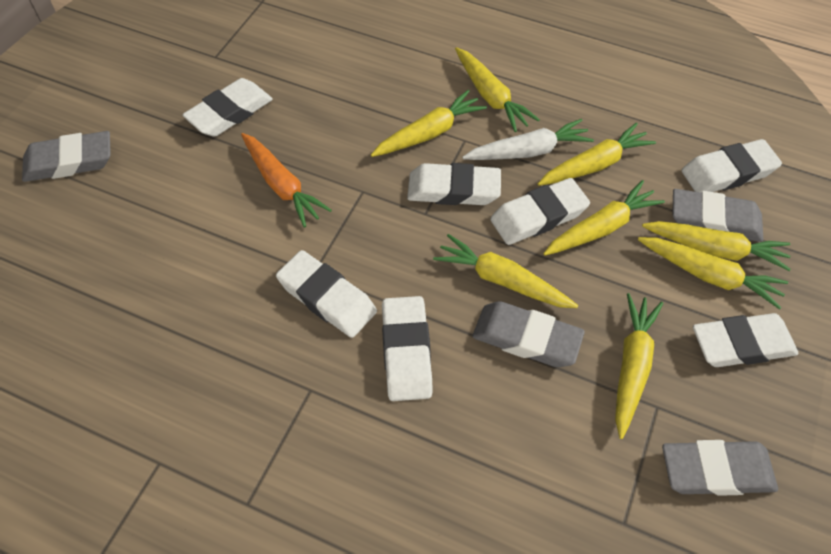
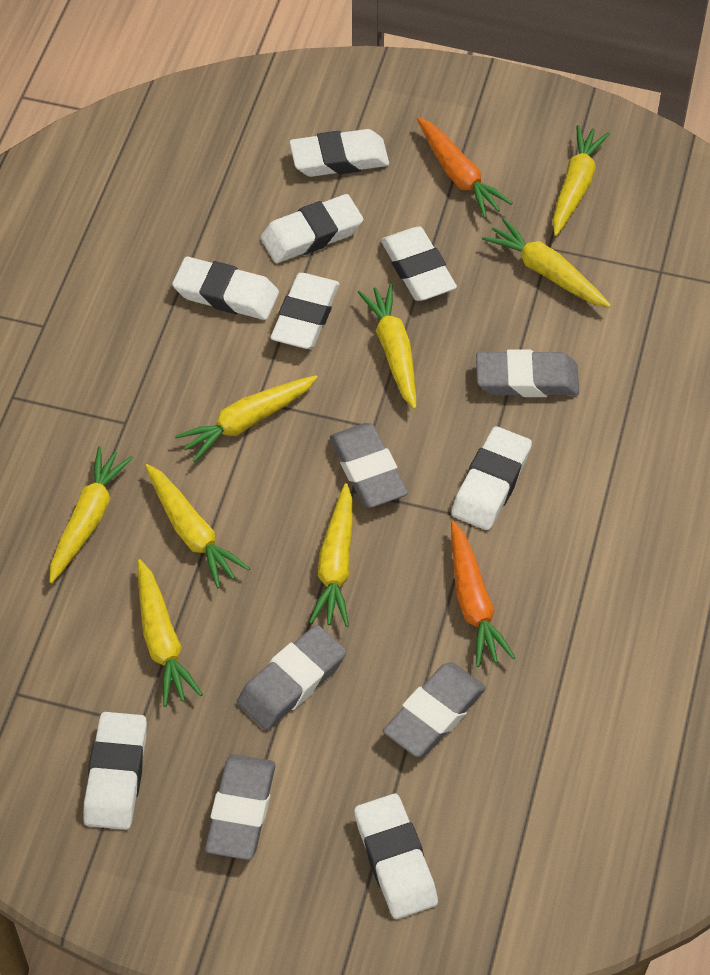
grey eraser: [22,131,111,182] [472,301,585,367] [662,440,778,496] [672,189,764,242] = 4 -> [205,754,275,860] [237,625,346,730] [330,423,408,508] [383,662,486,757] [476,349,579,397] = 5
orange carrot: [241,133,332,228] = 1 -> [417,117,513,218] [451,521,516,667] = 2
white carrot: [462,119,594,160] = 1 -> none = 0
white eraser: [182,78,273,137] [276,250,377,338] [382,296,433,401] [407,163,501,205] [490,178,590,245] [682,139,782,193] [693,313,798,367] = 7 -> [83,712,147,830] [172,257,279,320] [261,194,363,263] [271,273,339,349] [289,129,389,177] [354,794,438,919] [381,226,457,301] [451,426,532,530] = 8

